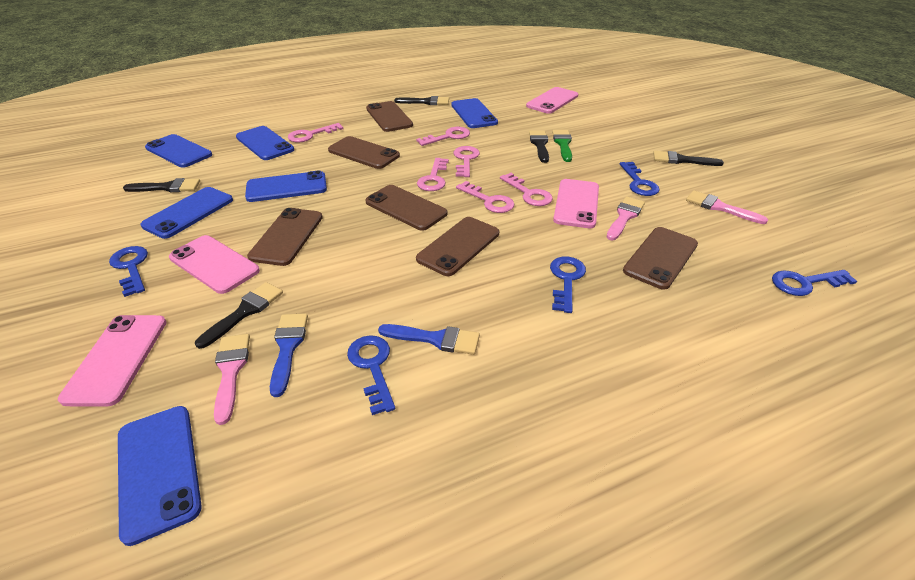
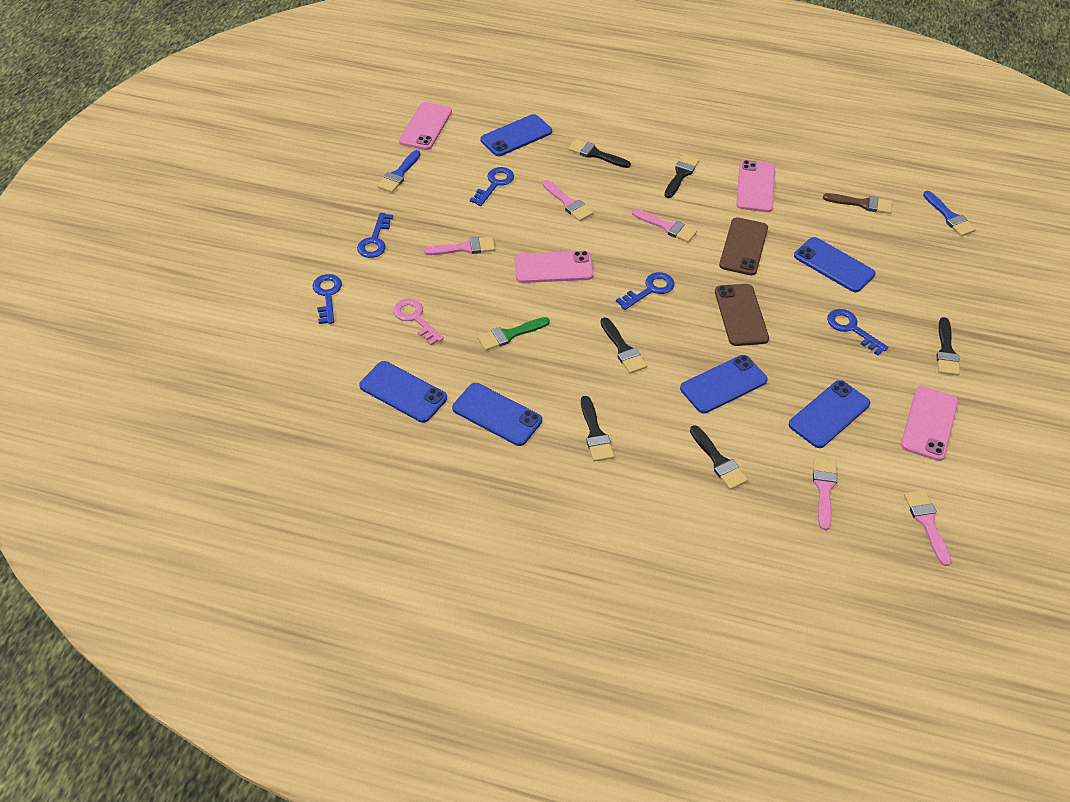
black brush: [123,178,200,192] [195,282,283,349] [394,96,449,105] [529,130,549,163] [653,151,724,166] = 5 -> [568,139,631,168] [581,396,614,462] [600,317,647,374] [664,154,699,198] [690,425,748,490] [936,317,960,376] = 6
brown brush: none = 0 -> [823,193,892,214] = 1
brown phone: [247,208,323,266] [328,136,400,169] [365,185,448,231] [366,101,413,132] [416,217,499,276] [623,227,698,290] = 6 -> [715,284,769,346] [719,217,768,275] = 2
pink brush: [214,334,250,425] [606,196,645,240] [686,190,768,224] = 3 -> [424,237,495,255] [543,180,593,221] [632,209,697,242] [813,458,837,530] [904,490,952,566] = 5
pink key: [288,123,344,143] [416,127,470,146] [417,158,449,191] [454,146,480,177] [456,181,514,213] [500,173,553,206] = 6 -> [393,298,444,345] = 1

